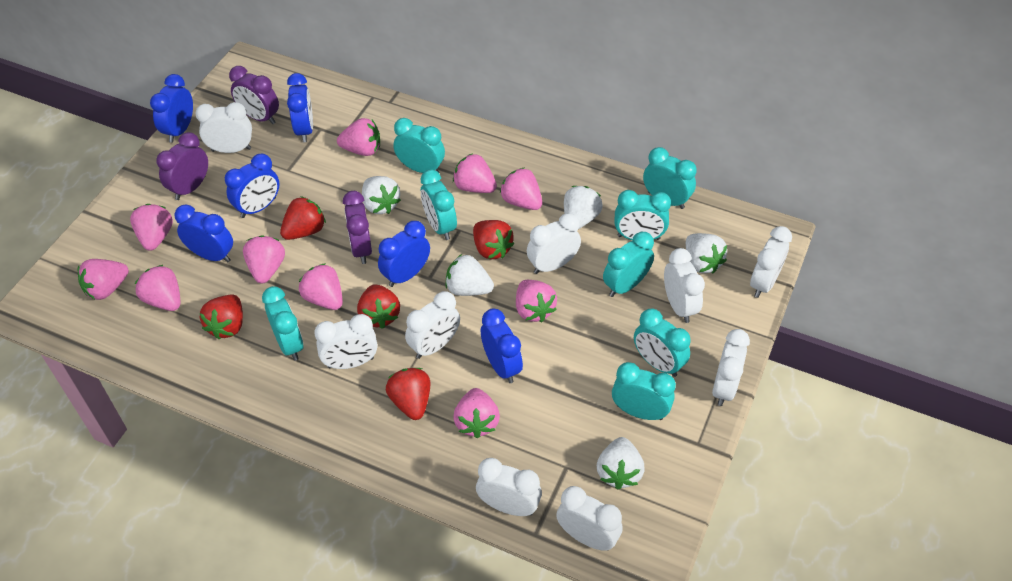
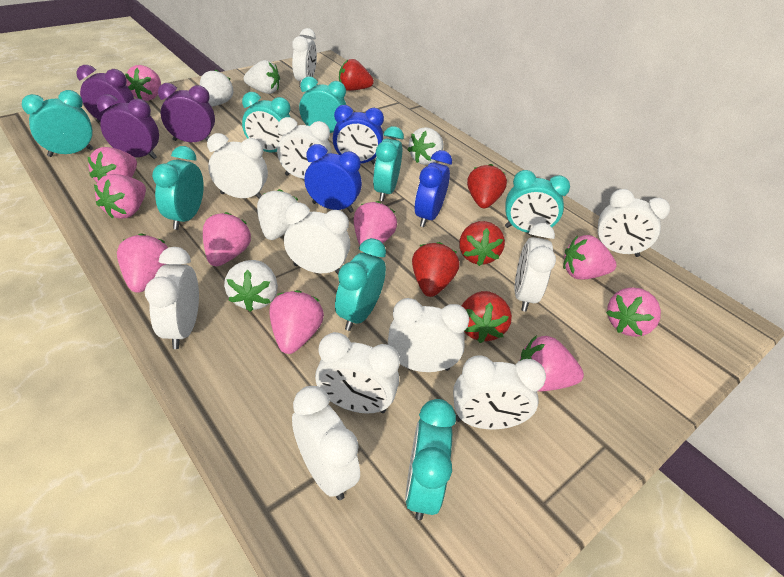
blue clock: [150,74,193,143] [174,205,233,263] [225,154,279,218] [287,73,313,142] [378,221,430,287] [481,309,523,383] = 6 -> [304,144,362,213] [333,105,384,165] [414,150,452,227] = 3
white clock: [195,102,252,153] [315,314,377,369] [405,291,460,359] [476,458,542,516] [527,213,581,274] [556,486,623,551] [664,248,705,323] [712,329,750,406] [750,226,792,298] = 9 -> [145,247,199,349] [207,133,268,199] [277,117,332,179] [284,202,350,274] [292,28,317,87] [292,386,360,500] [315,332,400,413] [388,298,469,372] [453,355,546,429] [515,223,556,312] [597,189,670,257] = 11

